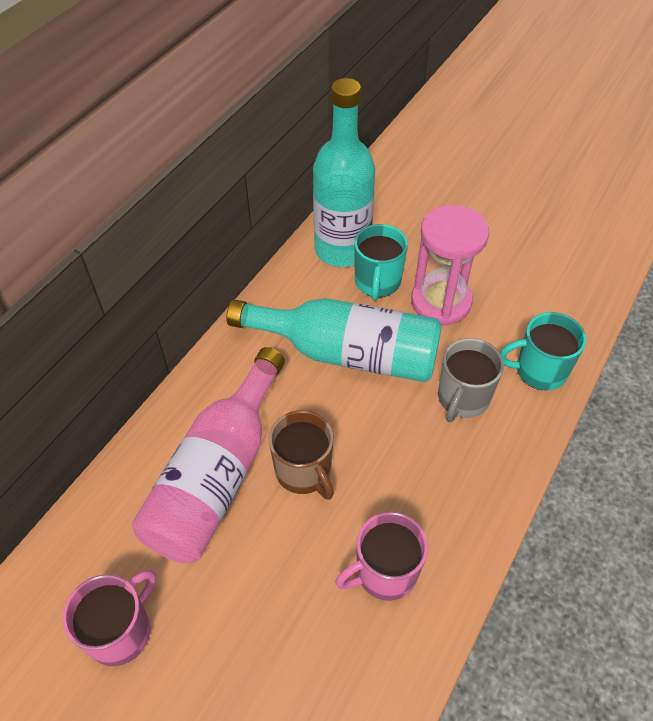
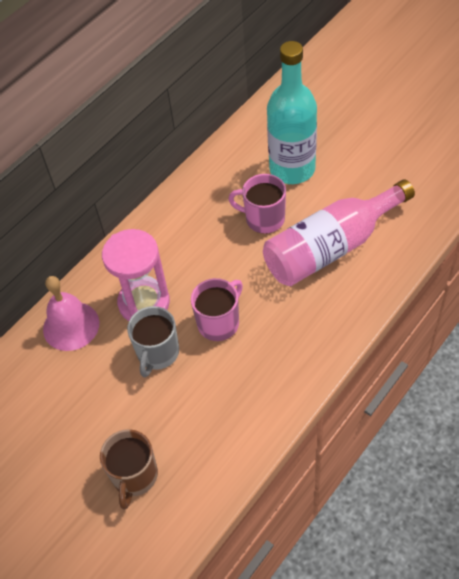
pink bell: none = 0 -> [43,276,99,351] = 1
turquoise bottle: [226,298,442,382] [313,78,375,267] = 2 -> [267,41,317,184] = 1
turquoise mug: [354,224,408,301] [500,312,586,391] = 2 -> none = 0

